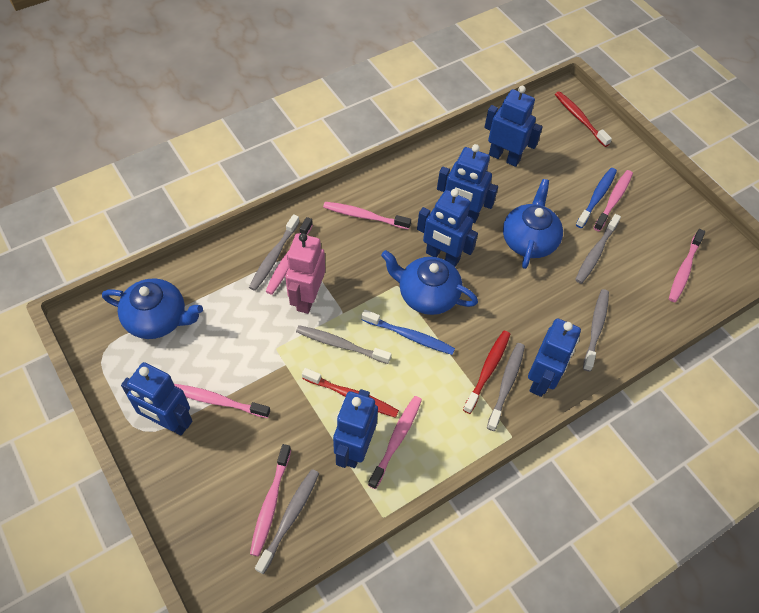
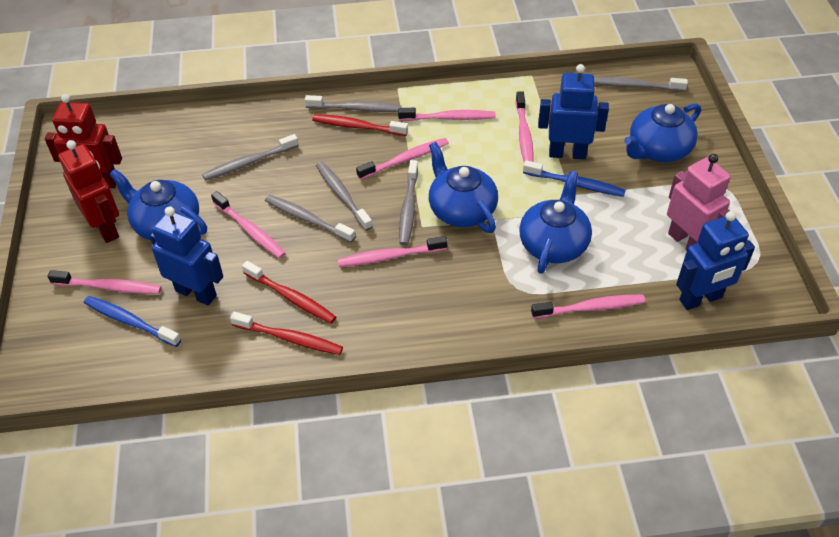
blue robot: [121,362,192,435] [333,389,378,468] [417,189,478,267] [437,144,498,223] [484,86,543,167] [528,318,581,397] = 6 -> [150,206,223,305] [538,64,609,159] [676,211,755,310] = 3
blue teapot: [102,278,203,339] [381,250,478,315] [503,179,563,269] = 3 -> [109,169,207,240] [429,142,498,233] [519,171,592,274] [624,103,701,162] = 4
red robot: none = 0 -> [45,94,122,188] [58,140,119,243] = 2

